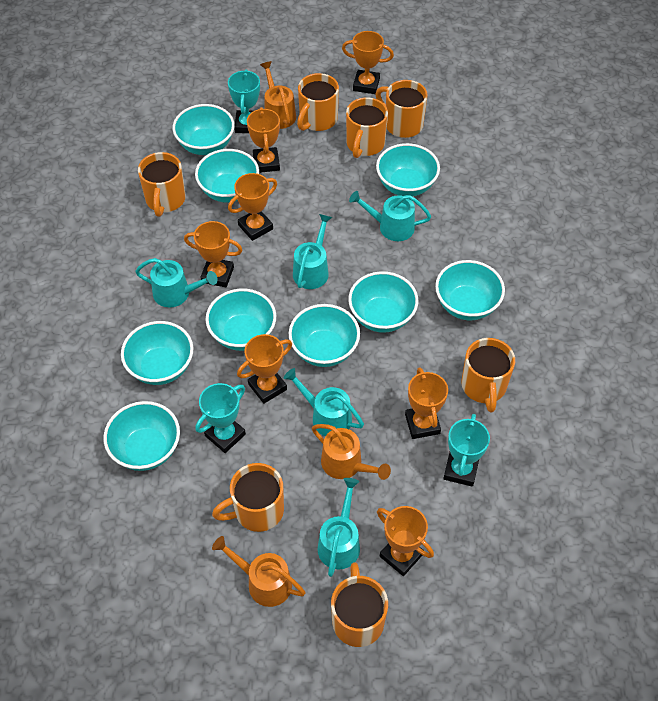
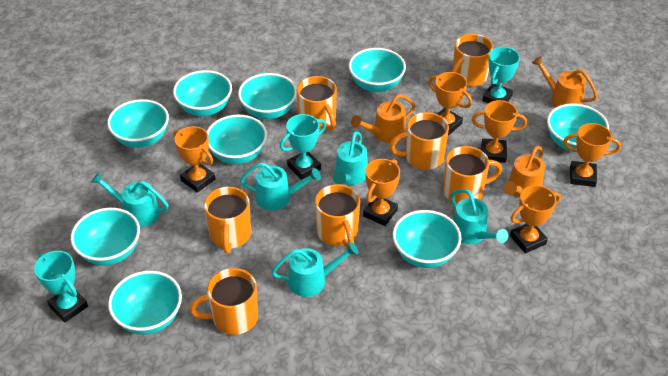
orange trophy: [184,221,242,287] [228,173,277,241] [237,334,292,404] [247,107,280,173] [342,31,394,94] [377,506,434,576] [405,367,448,439] = 7 -> [174,126,215,193] [363,159,400,226] [429,72,472,135] [472,100,527,163] [510,185,561,253] [563,123,621,187] = 6

